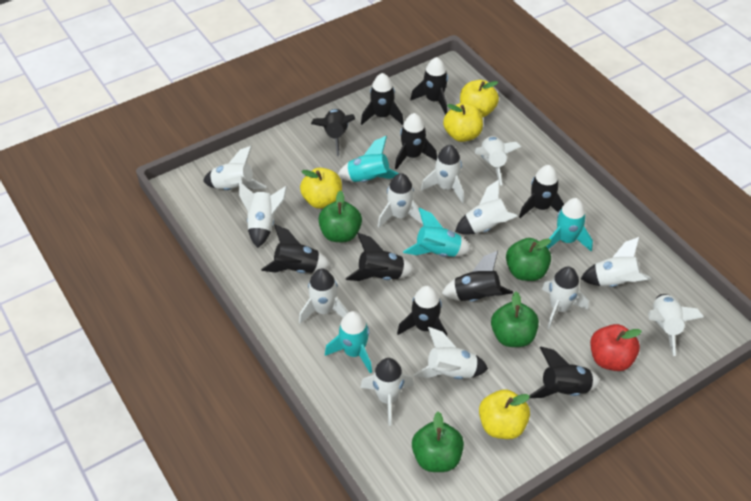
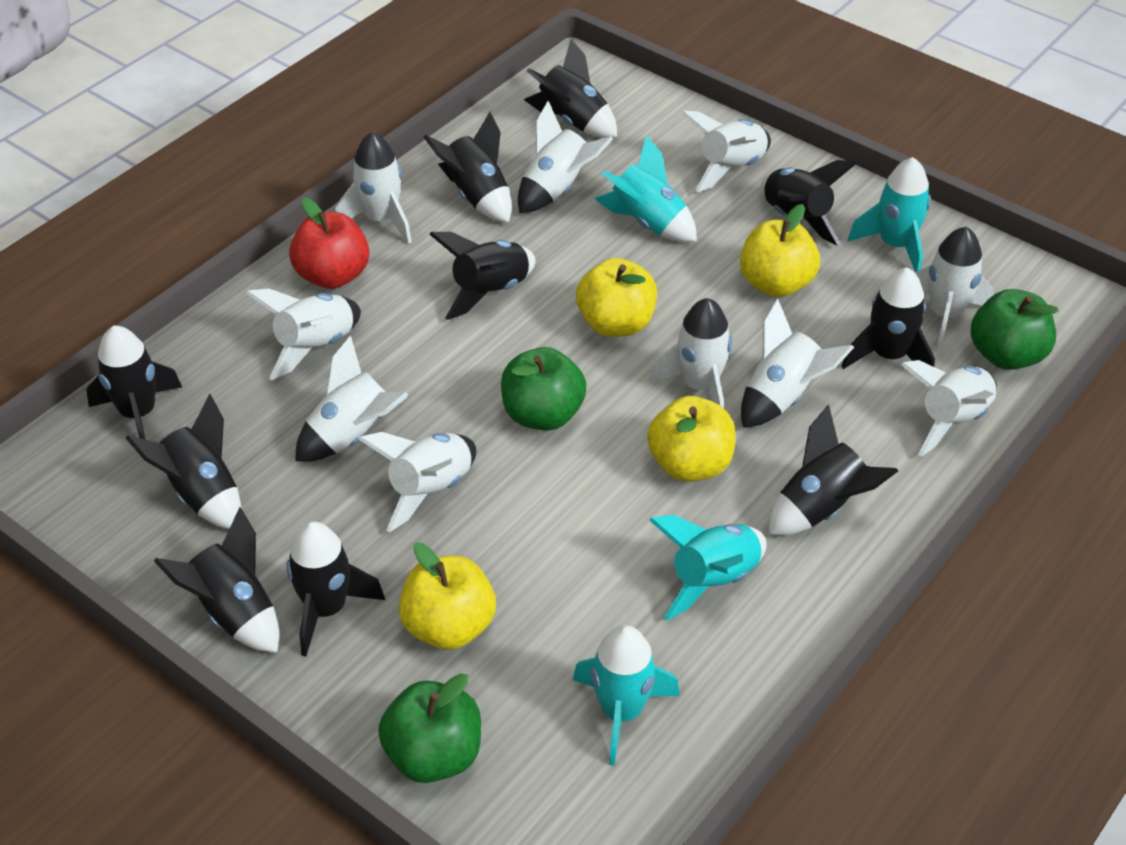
green apple: [318,190,362,242] [412,412,464,472] [491,292,539,347] [506,238,551,281] = 4 -> [378,673,481,783] [501,347,587,431] [971,289,1059,370] = 3
white rocket: [203,146,267,190] [239,182,287,248] [299,269,348,324] [360,358,414,426] [378,173,423,228] [413,327,488,379] [421,145,464,203] [455,179,517,235] [475,136,521,185] [542,267,589,329] [581,237,651,287] [648,294,704,356] = 12 -> [246,289,361,380] [295,335,408,462] [335,132,412,244] [358,432,476,532] [518,101,613,213] [648,298,732,408] [681,110,771,192] [741,299,854,427] [901,360,997,456] [914,226,994,349] = 10

